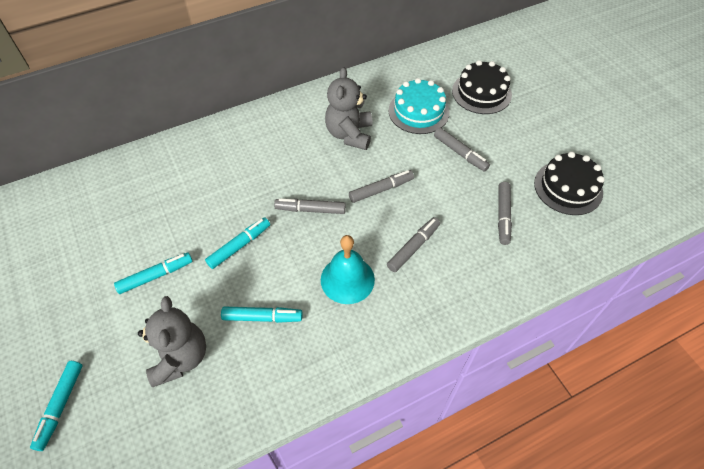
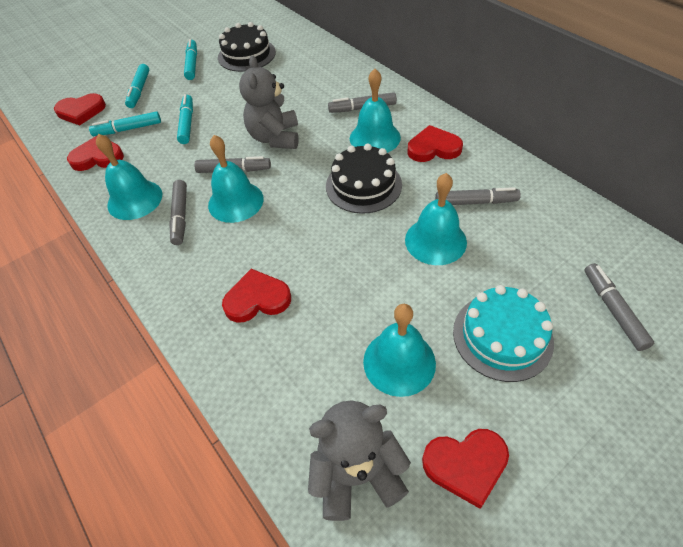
red heart: none = 0 -> [54,93,106,125] [67,135,124,171] [222,269,291,323] [407,125,463,162] [422,429,509,509] = 5
turquoise bell: [321,235,375,304] = 1 -> [96,134,162,220] [208,135,264,223] [350,69,401,153] [363,304,436,397] [405,173,467,265] = 5

